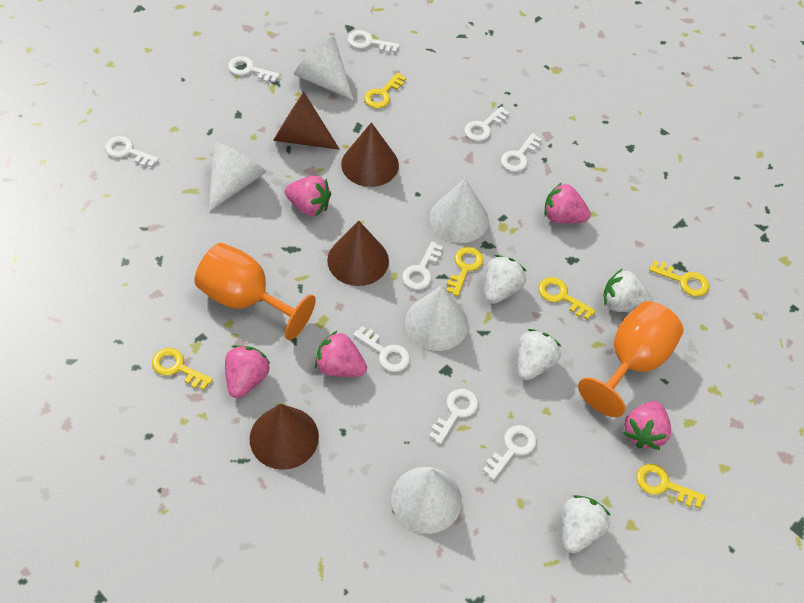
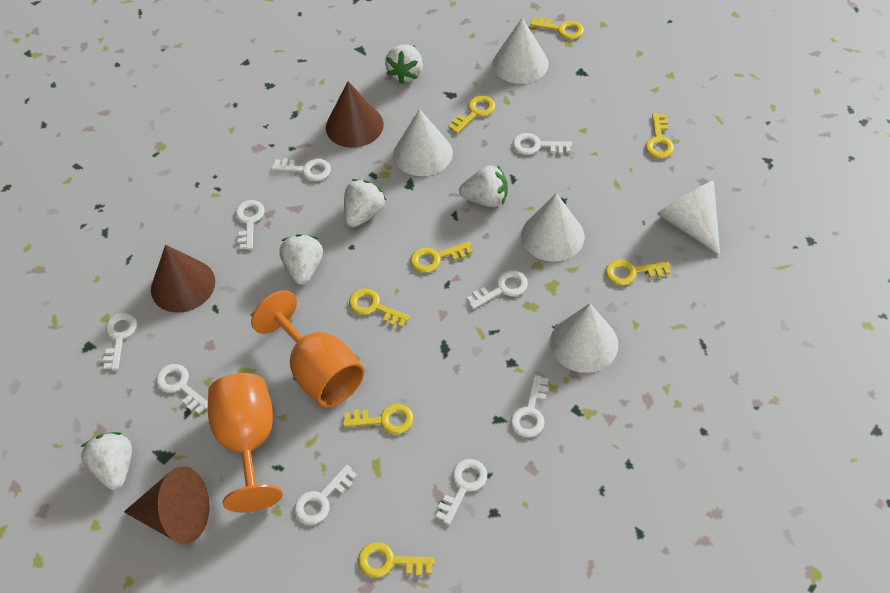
brown cone: [250,404,319,470] [273,92,340,150] [327,221,389,286] [341,122,399,187] = 4 -> [124,466,210,544] [151,245,215,313] [326,81,384,148] = 3
pink strawberry: [225,345,270,398] [285,176,331,216] [315,331,367,377] [544,182,591,224] [623,401,671,450] = 5 -> none = 0
white strawberry: [485,255,526,304] [517,329,561,380] [562,495,611,553] [604,269,653,312] = 4 -> [81,432,132,490] [279,234,323,285] [344,179,387,227] [385,45,423,84] [459,165,508,207] = 5
yellow key: [152,348,213,390] [364,73,406,108] [447,247,484,296] [538,277,596,320] [636,464,705,508] [649,260,709,297] = 6 -> [343,404,414,434] [349,288,410,327] [358,542,435,578] [410,241,473,273] [449,96,496,134] [530,17,584,39] [605,260,671,286] [645,113,674,158] = 8

